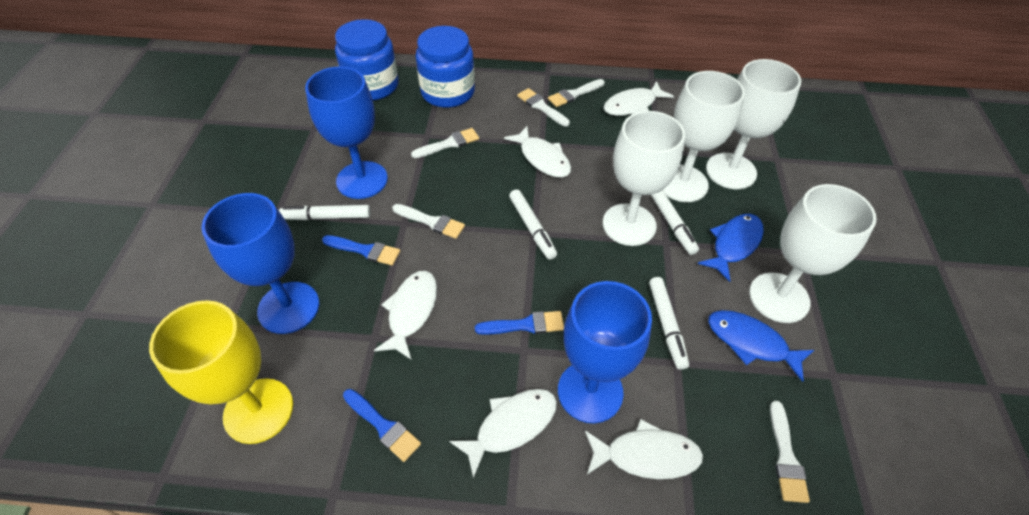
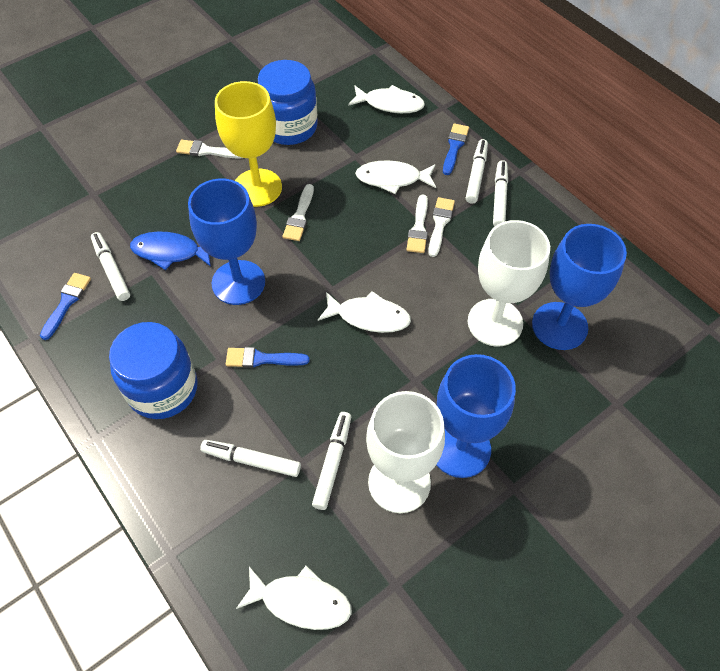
blue fish: [698,214,764,282] [708,310,814,382] = 2 -> [130,232,211,270] = 1
white brush: [392,204,465,239] [411,128,479,158] [517,88,570,126] [548,79,605,107] [770,401,810,503] = 5 -> [176,140,242,159] [283,184,314,241] [406,195,428,253] [428,197,455,257] = 4
white fish: [374,271,437,360] [449,389,557,478] [504,126,571,178] [585,419,703,479] [604,81,674,116] = 5 -> [236,566,352,630] [318,291,411,333] [348,85,425,113] [355,160,436,194] = 4
white goblet: [603,111,685,246] [663,71,745,202] [706,59,801,189] [749,184,877,323] = 4 -> [366,391,445,513] [468,220,550,347] = 2
white marker: [279,205,371,220] [509,189,557,260] [649,277,689,370] [651,190,699,255] = 4 -> [91,232,130,301] [200,440,301,477] [312,412,351,510] [466,139,488,204] [493,160,508,227] = 5

